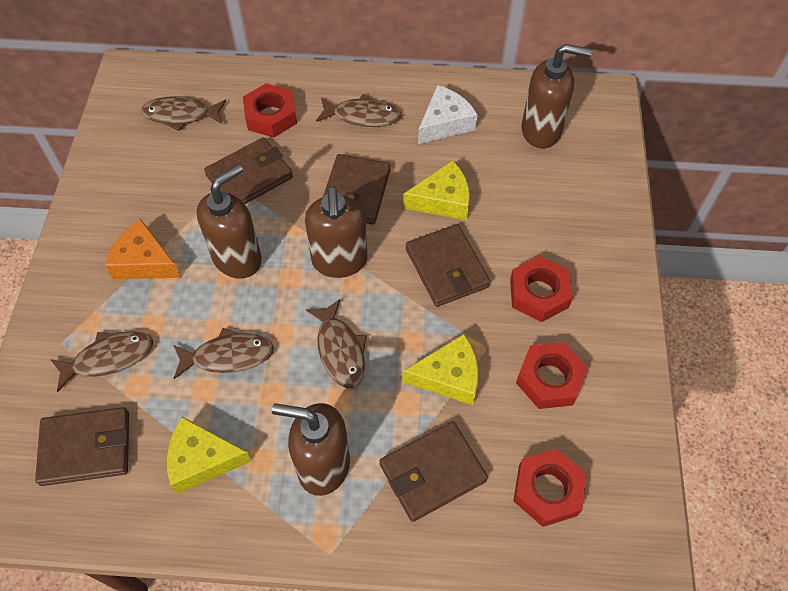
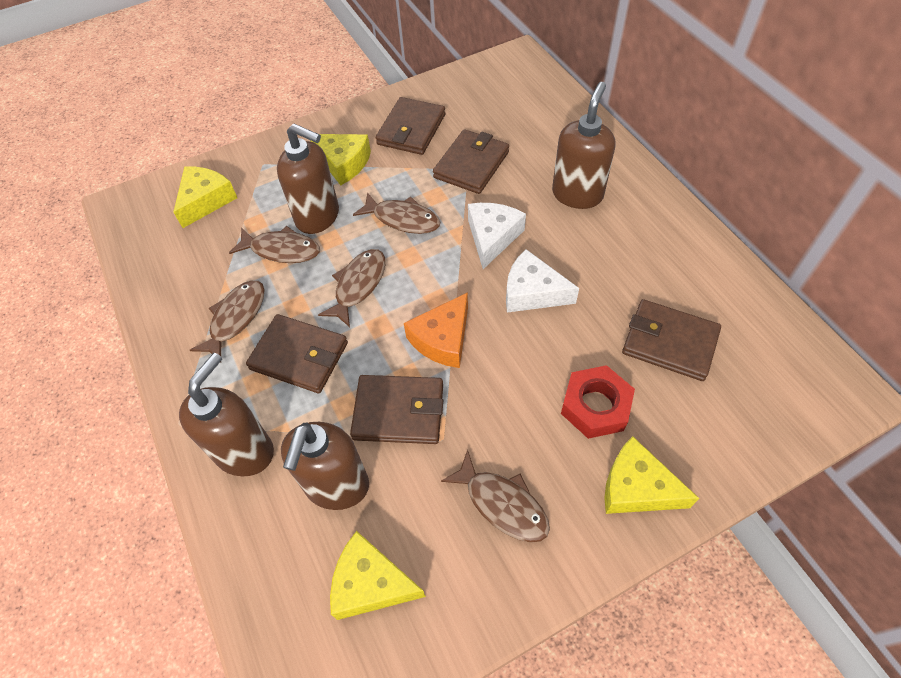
red nut: [243,83,297,137] [510,256,573,322] [513,448,587,527] [516,342,588,409] = 4 -> [561,365,635,439] = 1
white cheese: [418,85,478,144] = 1 -> [468,203,526,269] [506,249,579,313] = 2
yellow cheese: [167,417,251,494] [403,160,470,220] [403,334,478,405] = 3 -> [173,166,237,228] [310,134,371,185] [330,531,426,620] [604,436,699,514] = 4

